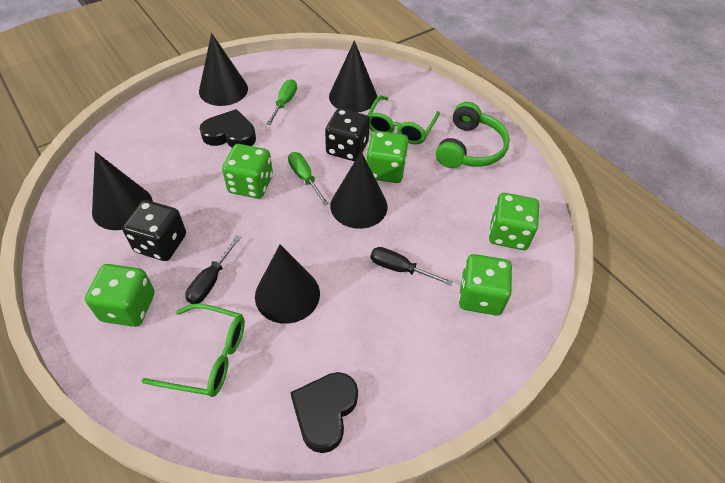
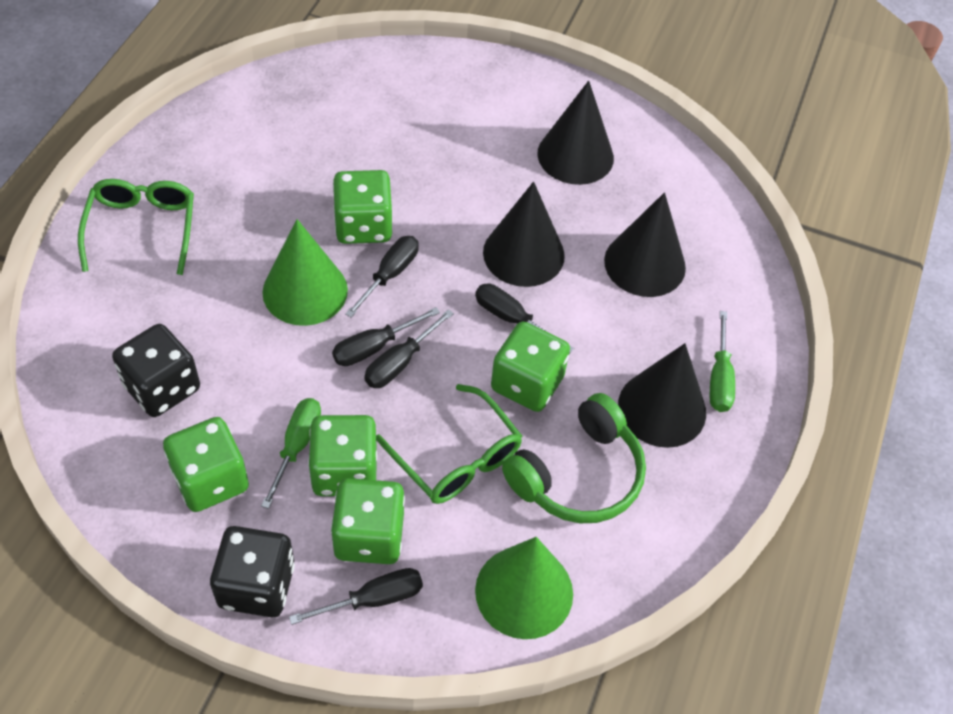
black cone: [92,152,153,230] [199,33,248,106] [255,245,320,324] [329,40,377,113] [330,152,387,229] = 5 -> [483,182,565,287] [537,81,614,185] [604,192,686,297] [618,343,706,448] = 4
black heart: [200,109,256,148] [290,372,358,453] = 2 -> none = 0
black screwdriver: [185,235,241,304] [371,247,453,286] = 2 -> [289,568,423,625] [332,307,440,366] [345,236,419,318] [364,309,454,388] [475,283,574,353] = 5
green cone: none = 0 -> [262,219,348,326] [475,537,573,639] = 2

